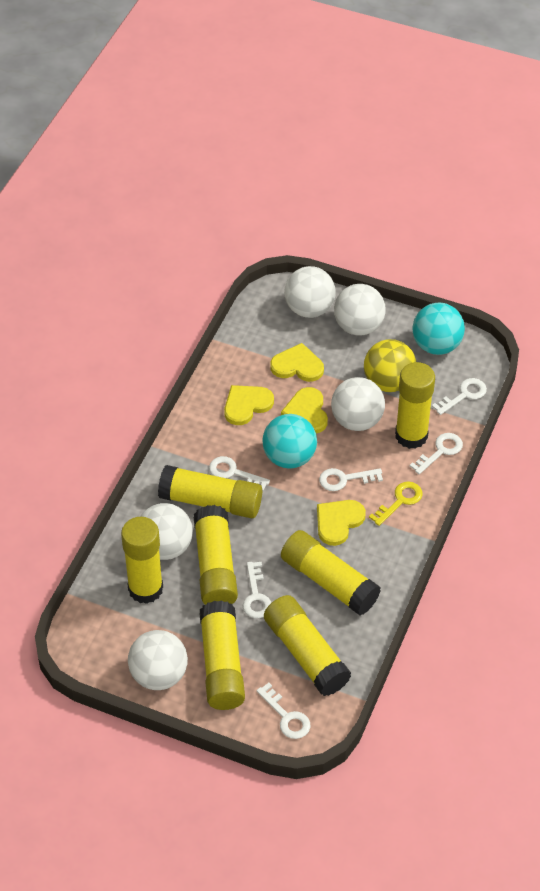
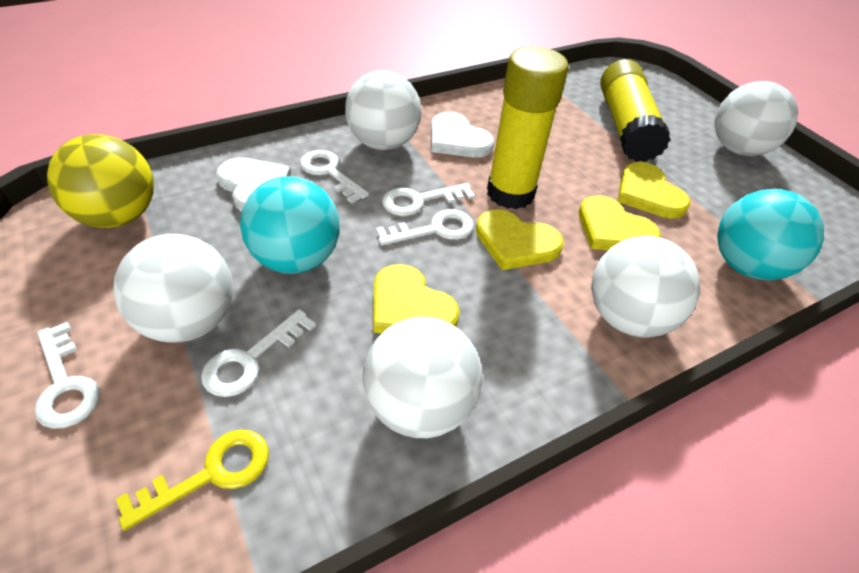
white heart: none = 0 -> [216,157,291,212] [431,112,494,158] = 2
white key: [209,456,270,491] [243,562,271,618] [256,683,310,739] [319,468,383,491] [410,433,463,474] [432,378,487,415] = 6 -> [35,322,100,429] [201,309,316,397] [300,150,369,203] [376,209,474,246] [382,183,475,216] = 5
yellow glue stick: [121,517,163,604] [158,465,262,518] [194,505,238,605] [199,601,245,710] [264,595,351,696] [281,530,381,616] [395,362,435,449] = 7 -> [487,46,569,209] [600,59,671,162] = 2

